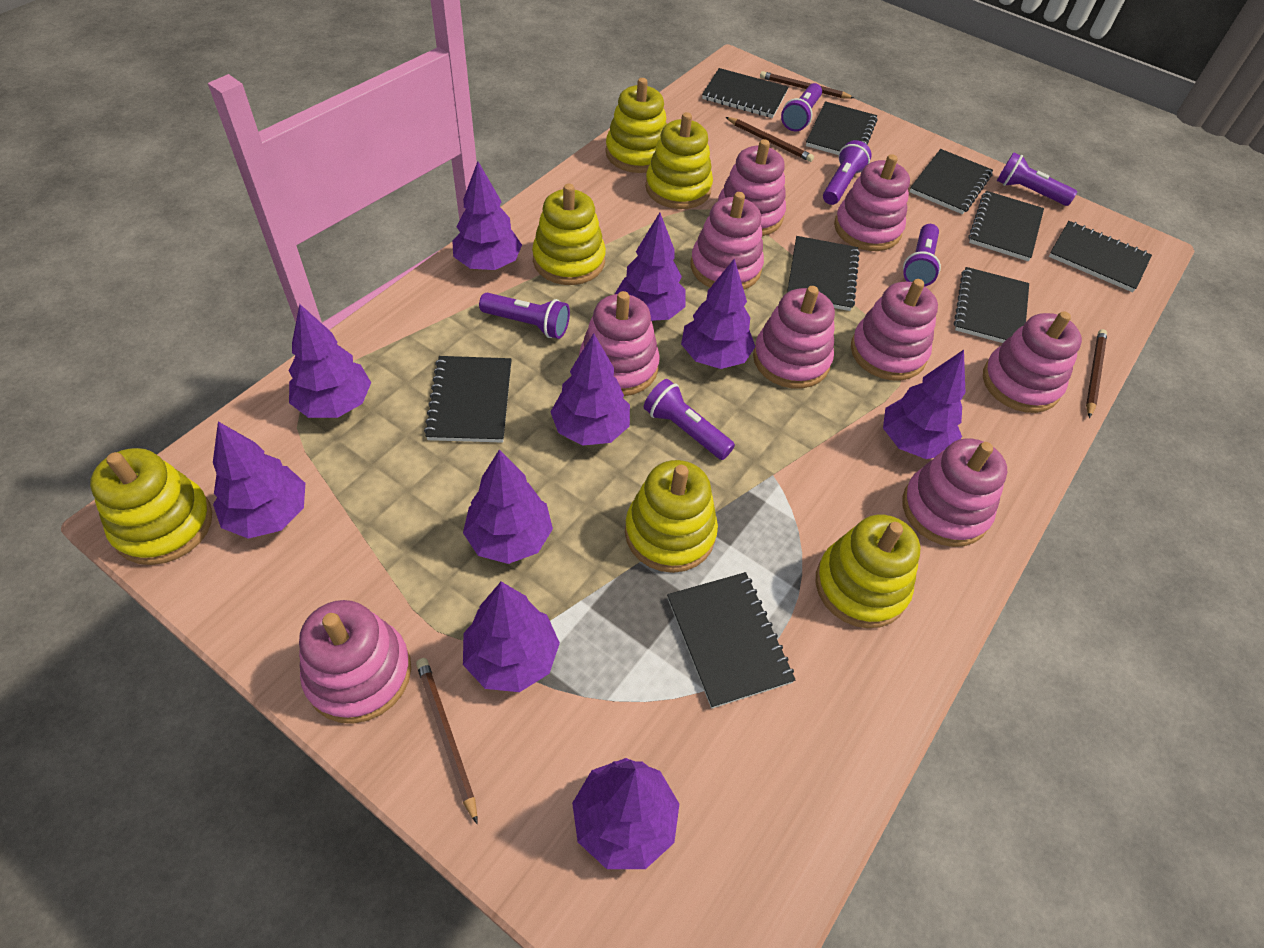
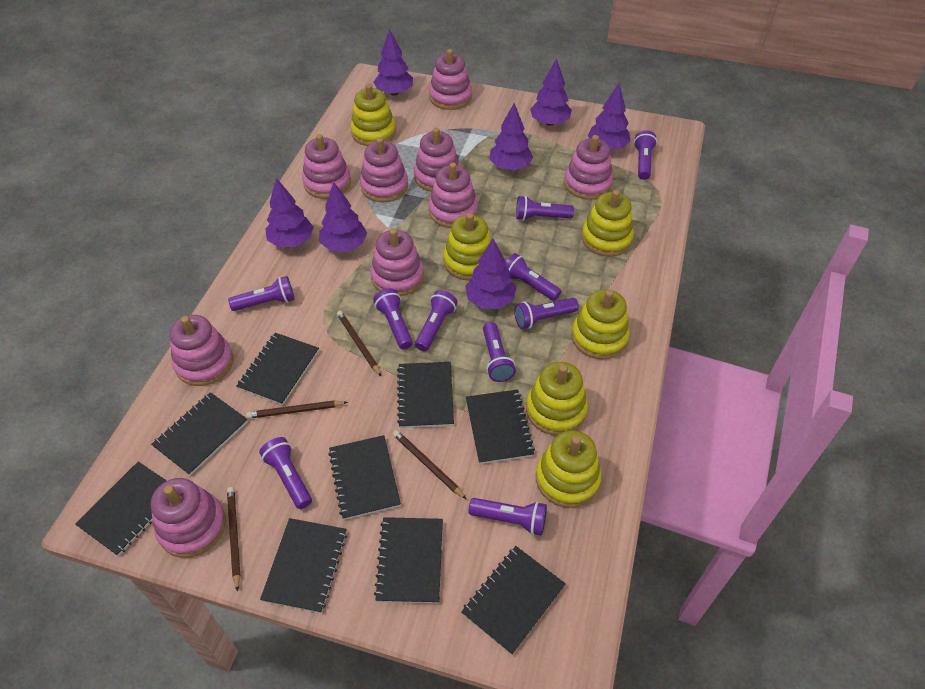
purple flashlight: [479,293,570,339] [644,379,735,460] [781,83,822,131] [823,140,872,205] [903,224,941,287] [997,152,1077,206] = 6 -> [228,276,294,311] [259,437,312,509] [374,288,413,350] [415,290,458,351] [468,498,547,536] [483,322,516,382] [505,253,561,301] [514,298,579,329] [516,196,574,221] [634,130,657,180] = 10
purple tree: [213,422,305,539] [289,304,371,418] [452,161,522,270] [463,449,553,564] [463,582,560,692] [551,333,630,446] [572,758,679,869] [615,213,686,321] [681,258,756,369] [883,350,966,459] = 10 -> [266,178,314,248] [320,182,367,252] [374,29,413,96] [465,239,516,309] [489,103,533,170] [530,59,572,126] [587,83,631,150] = 7

